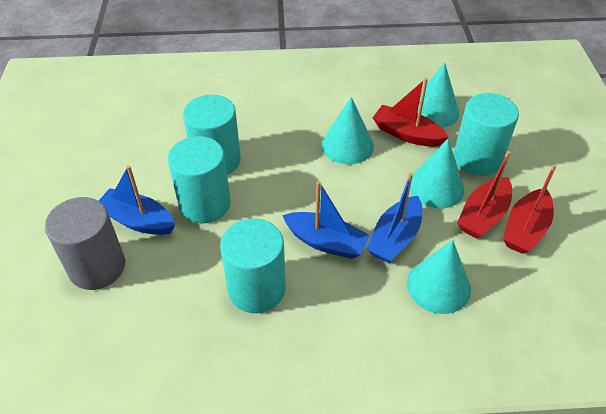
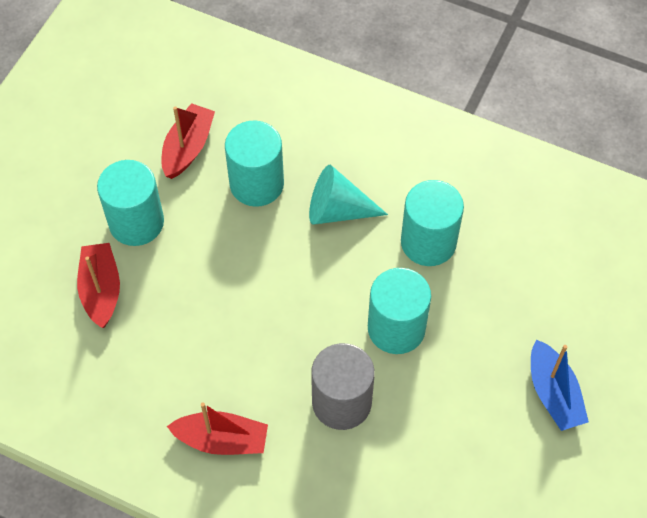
blue boat: [99,165,175,235] [282,181,370,259] [367,173,422,263] = 3 -> [531,339,589,431] = 1
turquoise cone: [321,97,374,165] [407,240,471,314] [410,139,465,209] [417,62,460,128] = 4 -> [309,165,388,225] = 1

